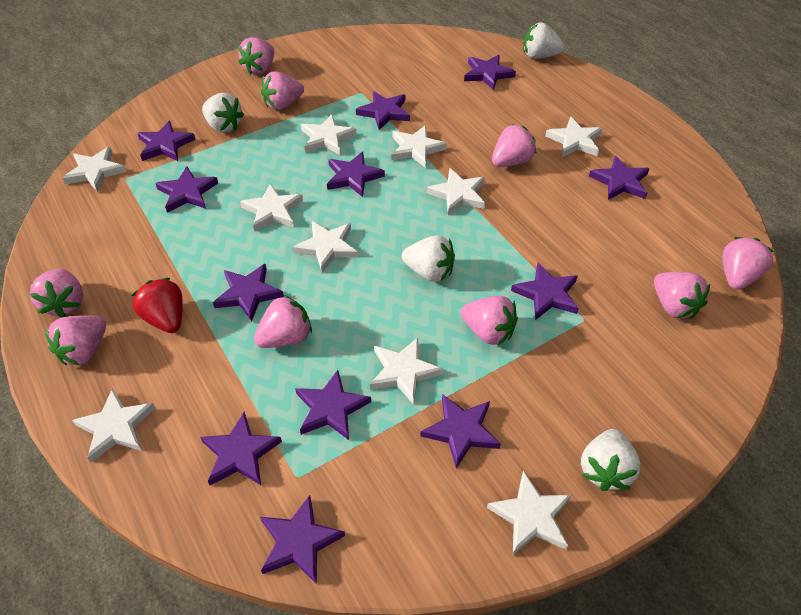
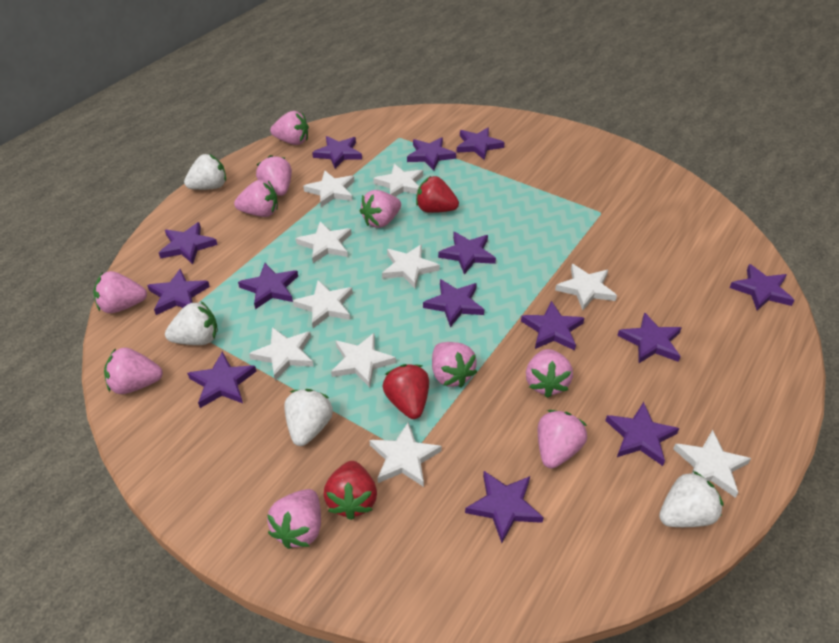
pink strawberry: [30,269,83,317] [45,316,106,365] [238,37,274,75] [254,295,312,348] [261,71,304,110] [461,296,518,345] [492,124,536,167] [654,272,710,319] [722,237,774,290] = 9 -> [93,271,147,313] [104,348,163,394] [234,180,278,217] [256,155,292,196] [267,489,321,549] [270,111,309,145] [360,190,401,228] [432,342,477,387] [526,349,573,398] [538,410,587,469] = 10
purple star: [137,121,196,161] [155,166,218,213] [200,412,282,485] [213,264,284,322] [260,495,345,584] [295,370,371,440] [327,152,385,197] [356,91,410,130] [420,394,501,469] [464,55,516,90] [511,263,579,320] [589,156,650,200] = 12 -> [147,269,210,315] [159,222,217,264] [187,352,256,408] [238,263,298,309] [312,136,362,169] [407,137,456,170] [423,279,484,327] [438,232,496,275] [456,128,505,160] [465,471,544,543] [521,301,585,351] [605,402,679,466] [617,312,682,363] [730,264,795,310] = 14
red strawberry: [131,278,183,333] = 1 -> [323,461,377,520] [383,364,429,419] [416,176,459,213] = 3

